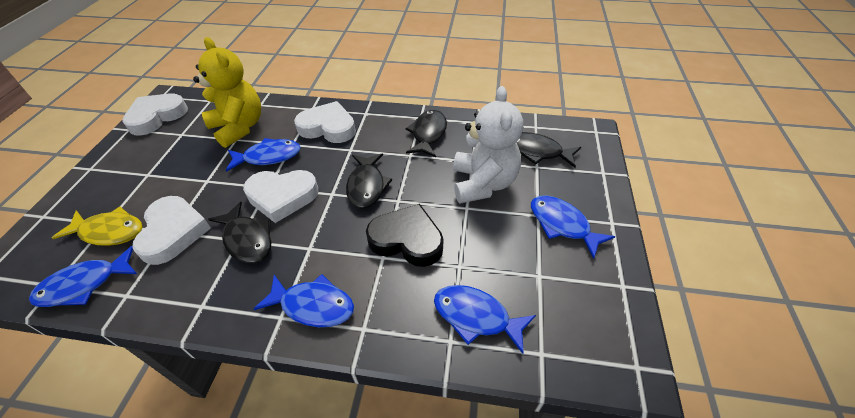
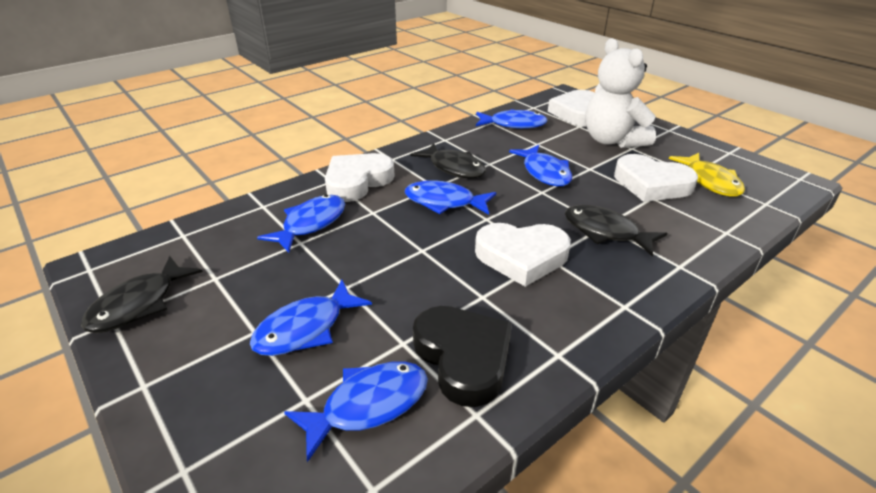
black fish: [208,202,271,264] [346,154,392,209] [405,110,447,157] [516,132,581,168] = 4 -> [81,256,203,333] [410,143,486,178] [565,205,667,257] = 3
blue fish: [29,246,137,307] [226,138,301,172] [254,274,354,327] [434,285,536,354] [531,195,615,259] = 5 -> [250,279,372,356] [257,195,345,253] [284,361,428,462] [405,180,496,215] [476,109,547,129] [509,145,572,186] = 6
yellow teddy bear: [193,37,261,148] = 1 -> none = 0

